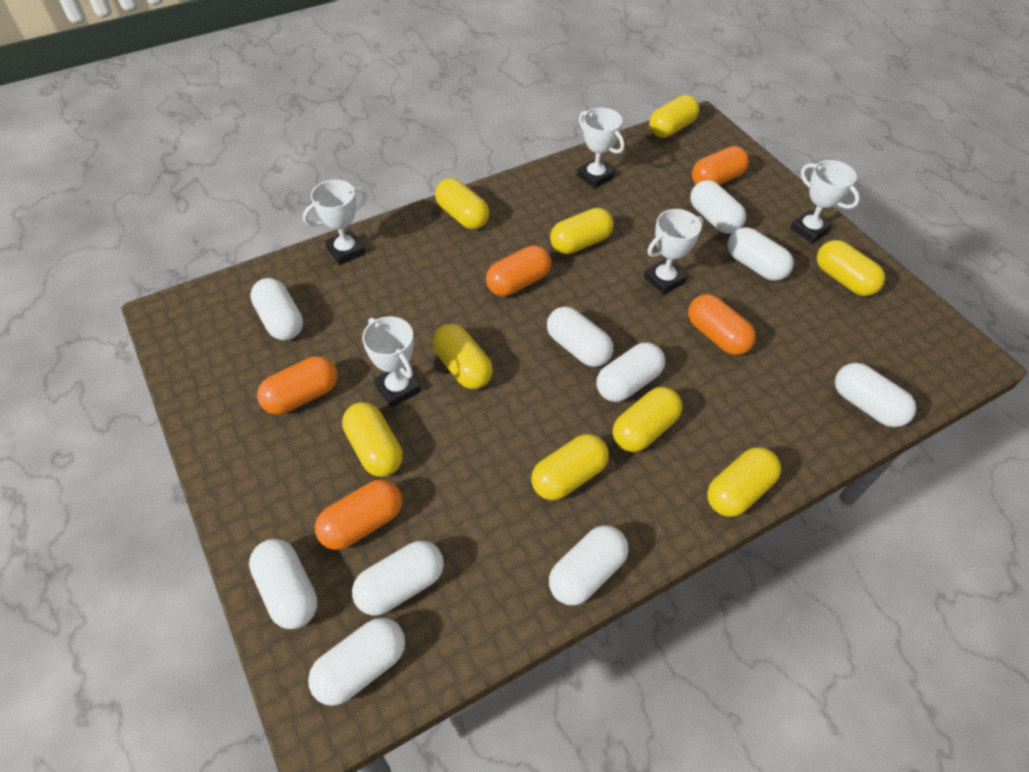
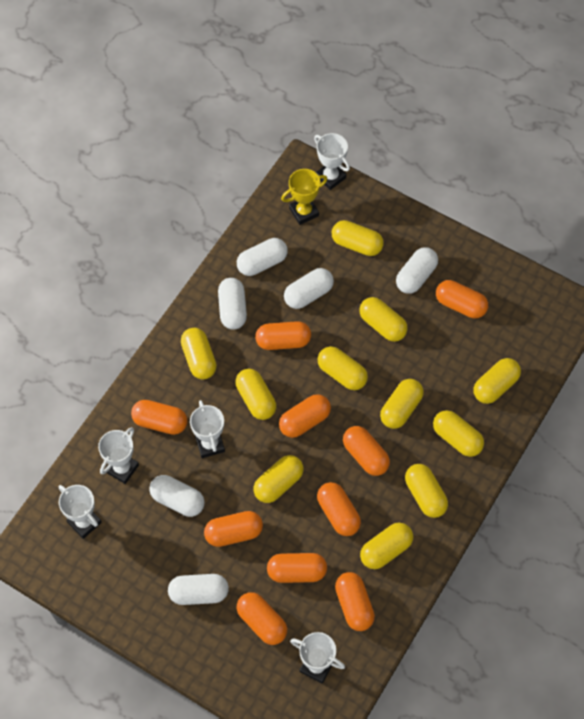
orange capsule: [257,356,338,414] [315,479,402,550] [486,245,551,296] [688,294,756,355] [692,146,749,185] = 5 -> [131,400,188,435] [204,511,263,547] [237,592,287,645] [255,321,311,350] [267,553,327,583] [279,394,331,438] [317,482,361,536] [335,572,375,631] [343,426,390,476] [436,280,488,318] = 10
white capsule: [249,539,318,629] [250,278,303,340] [308,618,405,706] [352,541,444,616] [547,306,613,367] [549,525,628,605] [597,343,665,402] [690,180,746,234] [727,227,794,281] [835,363,916,427] = 10 -> [149,475,204,517] [168,574,229,605] [218,278,247,329] [237,238,288,276] [284,268,334,309] [396,247,438,294] = 6
yellow capsule: [342,402,403,477] [433,324,493,389] [435,178,489,229] [531,434,609,500] [550,208,614,254] [613,387,682,452] [649,95,699,138] [707,447,781,517] [817,240,885,296] = 9 -> [181,328,217,380] [235,369,276,420] [253,455,304,503] [318,346,368,390] [332,220,384,256] [359,297,408,342] [360,523,413,569] [380,379,424,429] [405,464,448,518] [433,410,484,457] [473,358,521,404] = 11
yellow trophy: none = 0 -> [281,169,327,225] = 1

